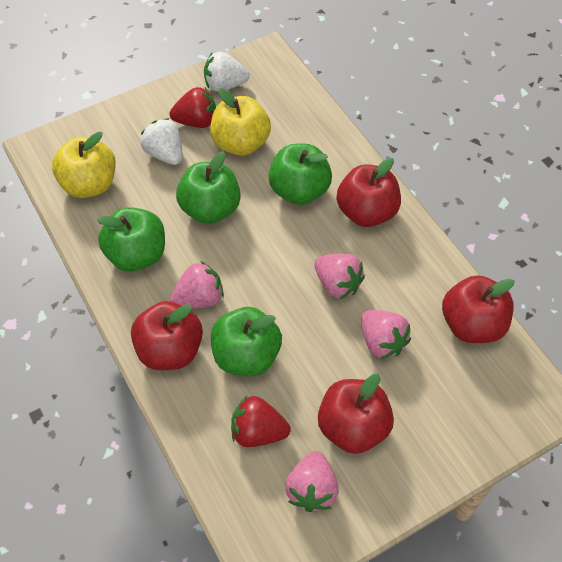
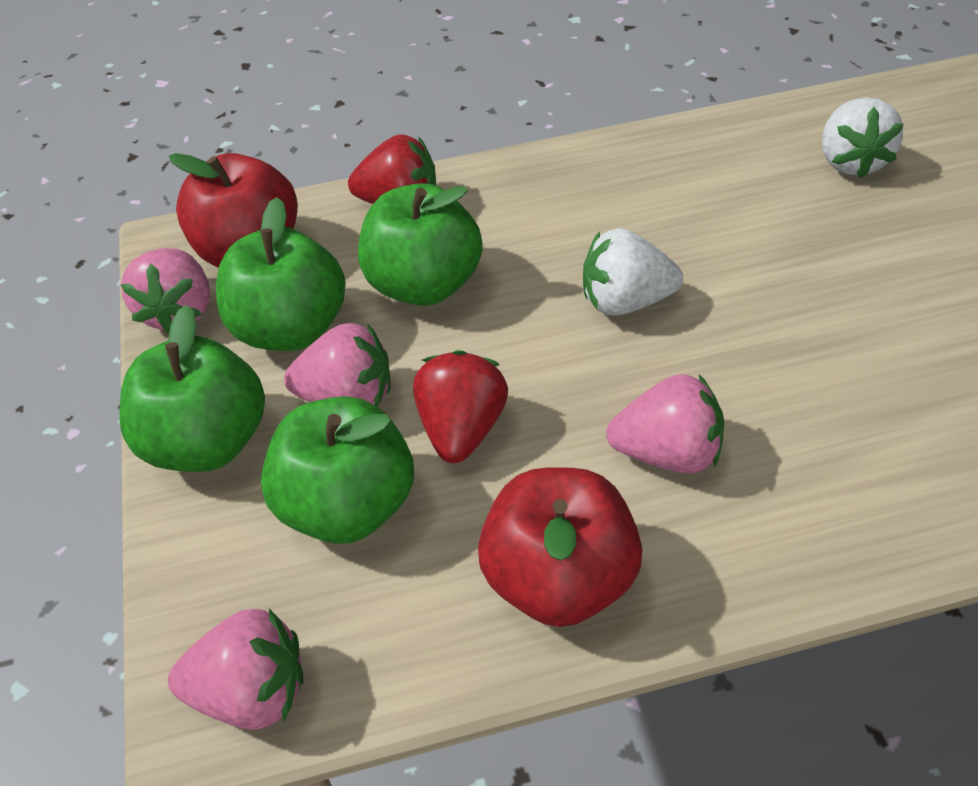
red apple: [131,301,203,370] [318,374,394,454] [337,158,401,227] [442,275,514,343] = 4 -> [169,153,298,268] [478,467,642,627] = 2
yellow apple: [52,132,116,198] [210,88,271,156] = 2 -> none = 0

